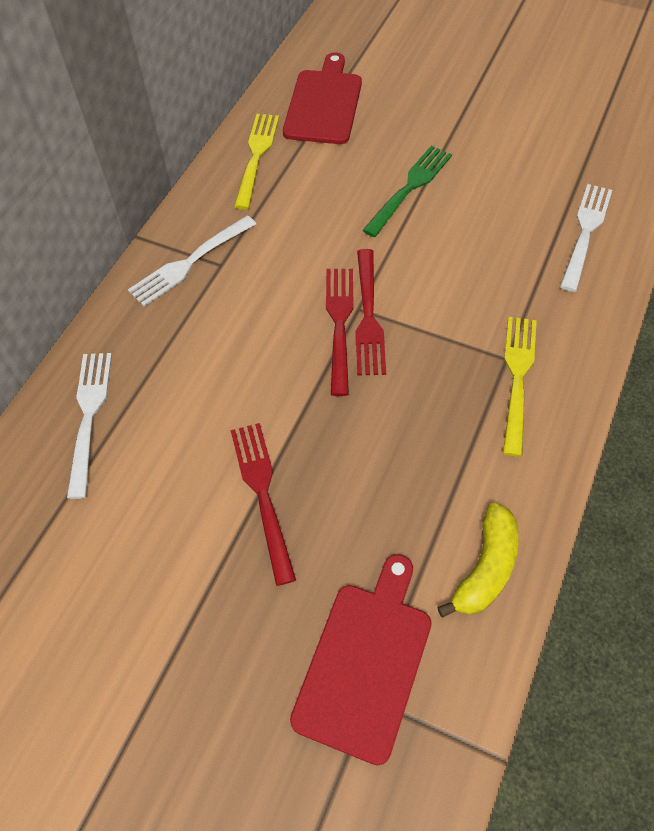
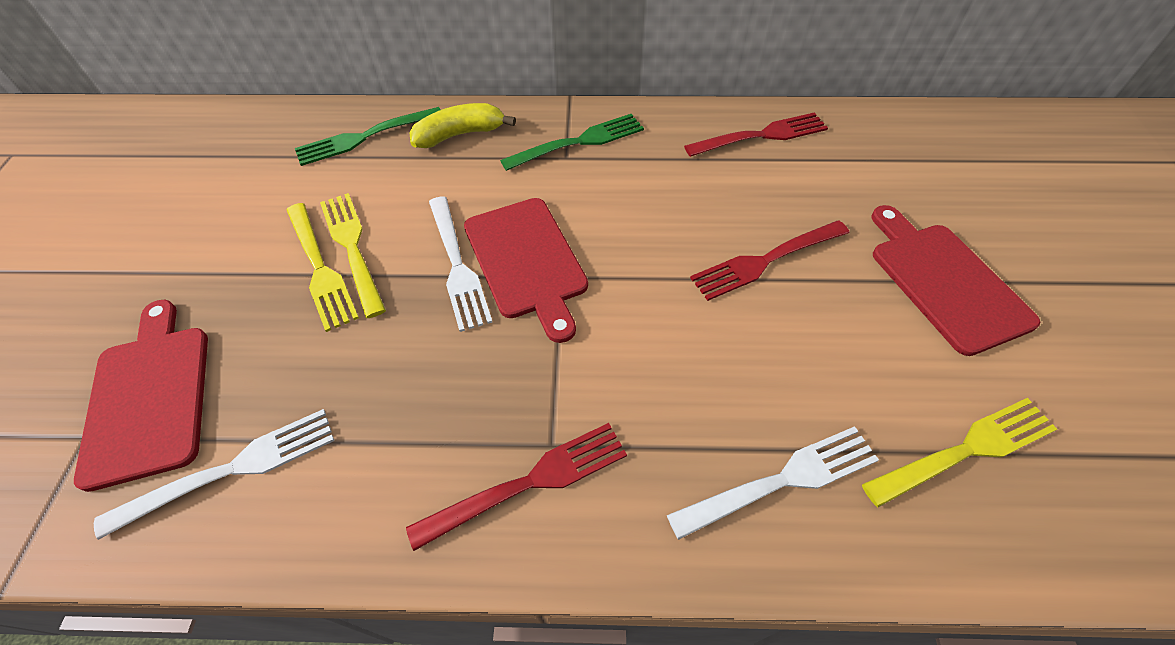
green fork: [362,145,452,237] = 1 -> [295,107,441,166] [500,114,644,171] = 2
red cutting board: [283,52,362,144] [290,554,432,765] = 2 -> [74,300,208,492] [464,198,588,343] [871,205,1040,356] = 3
yellow fork: [234,114,279,209] [503,317,537,457] = 2 -> [287,203,359,332] [320,193,386,318] [862,398,1057,507] = 3

